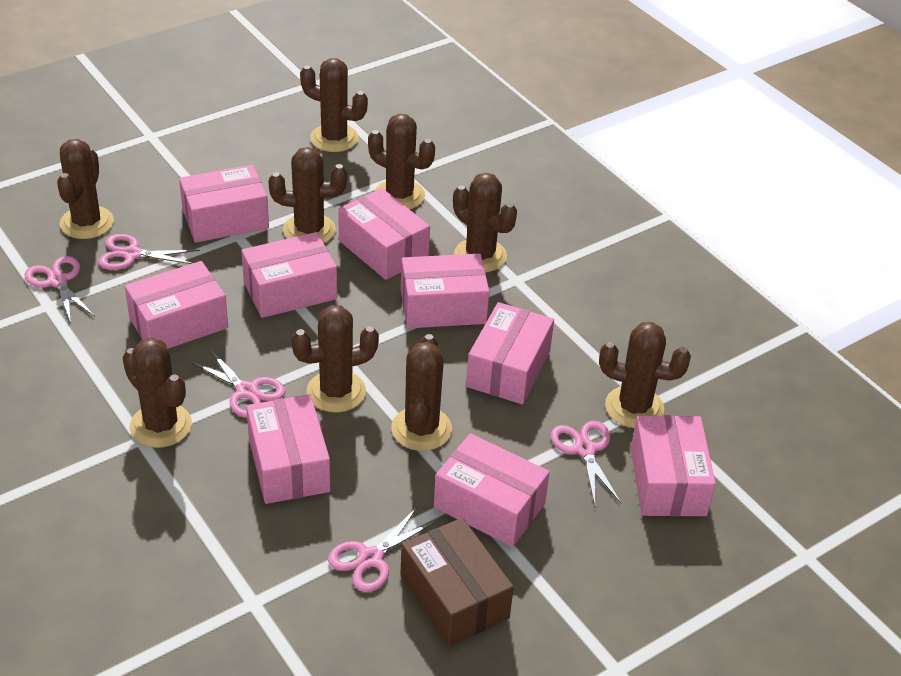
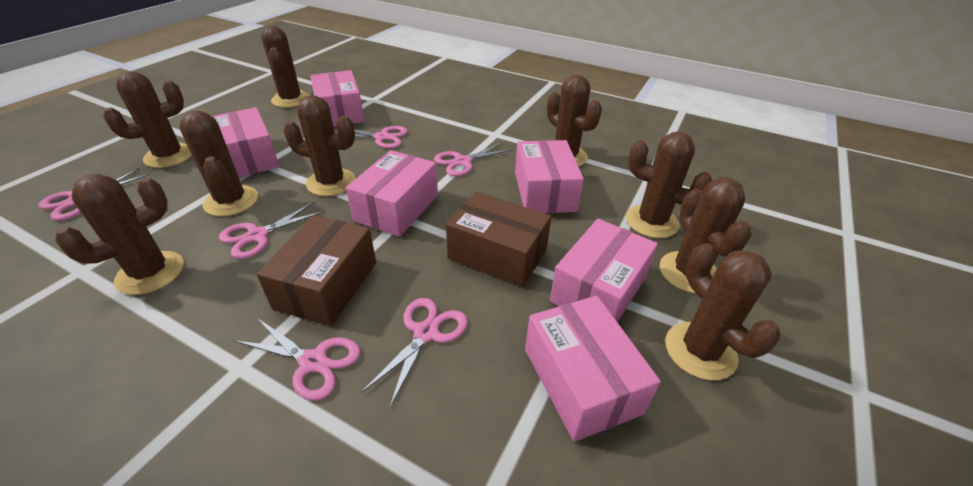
brown box: [400,518,514,647] = 1 -> [257,215,376,326] [446,192,551,287] = 2
pink box: [125,261,228,349] [179,165,269,243] [241,232,337,318] [246,394,330,504] [338,188,430,280] [401,254,490,328] [434,433,550,547] [466,302,554,405] [631,415,716,516] = 9 -> [212,107,279,177] [310,70,364,126] [346,150,438,237] [515,140,584,213] [525,296,661,442] [550,219,658,322] = 6
pink scissors: [25,256,95,323] [98,234,200,270] [189,347,285,418] [328,506,438,592] [551,421,621,505] = 5 -> [39,168,149,221] [219,202,325,259] [234,318,360,401] [336,126,408,148] [362,298,468,407] [434,142,513,176] = 6

